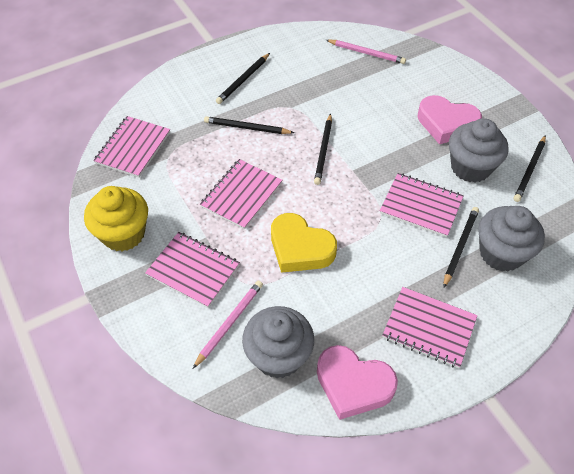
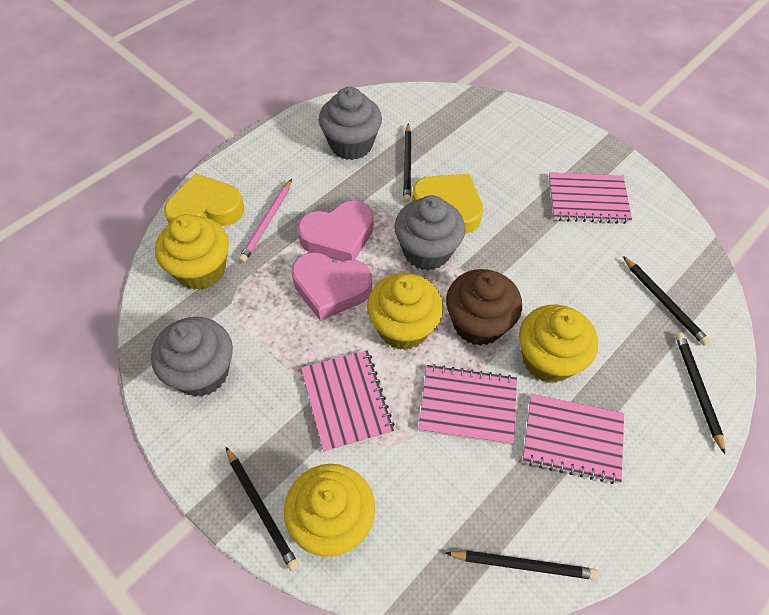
brown cupcake: none = 0 -> [446,269,522,346] = 1
pink notebook: [93,116,170,178] [145,232,240,308] [200,159,283,230] [380,173,464,237] [382,287,477,368] = 5 -> [301,350,395,453] [419,364,517,445] [523,394,624,484] [548,172,632,224] = 4
pink pencil: [193,281,263,368] [326,40,406,64] = 2 -> [239,179,292,263] = 1
yellow cupcake: [84,186,148,251] = 1 -> [155,214,229,290] [284,464,375,557] [367,273,444,350] [519,305,598,383] = 4
yellow heart: [271,213,337,273] = 1 -> [164,173,244,226] [412,174,483,234] = 2

